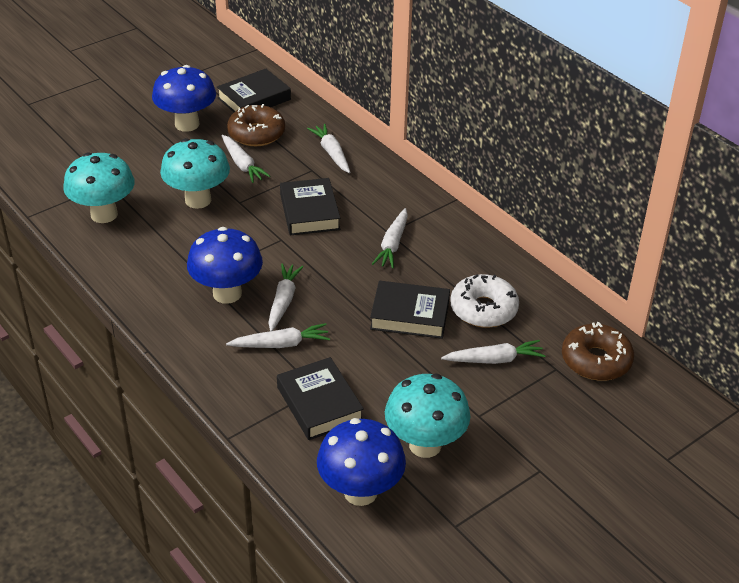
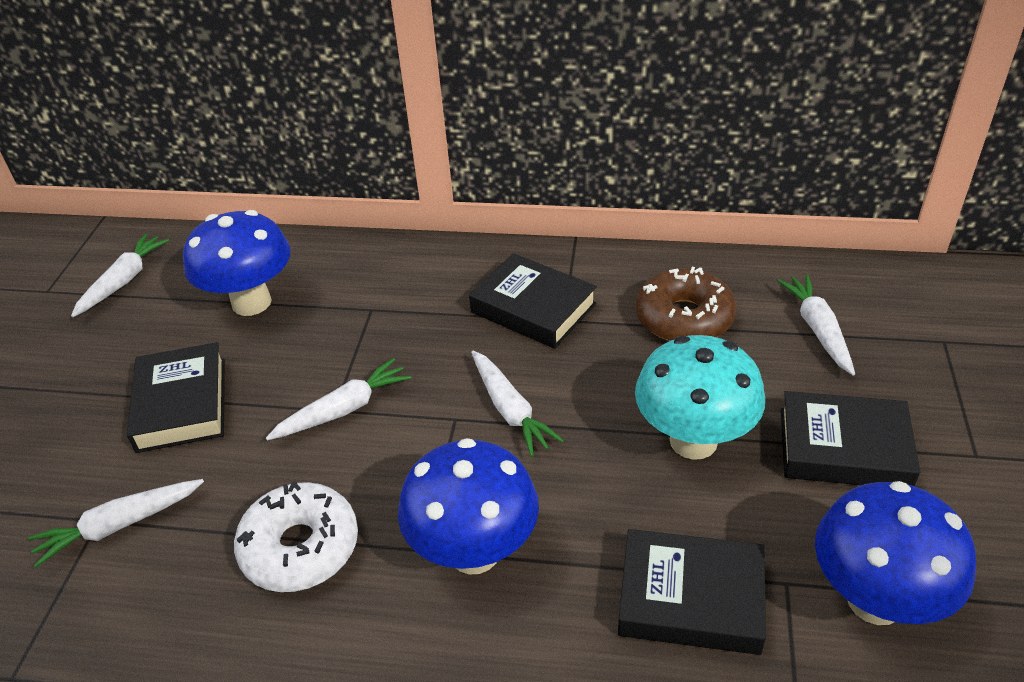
brown donut: [227,104,285,146] [562,322,634,381] = 2 -> [636,267,736,341] = 1
turquoise mushroom: [63,152,135,223] [160,138,230,209] [385,374,471,458] = 3 -> [635,335,765,460] = 1
white carrot: [222,135,271,183] [226,323,330,348] [268,263,303,331] [307,124,350,173] [372,208,408,269] [441,340,546,364] = 6 -> [28,479,204,568] [71,234,169,317] [266,358,411,440] [471,351,564,457] [777,274,855,376] = 5

